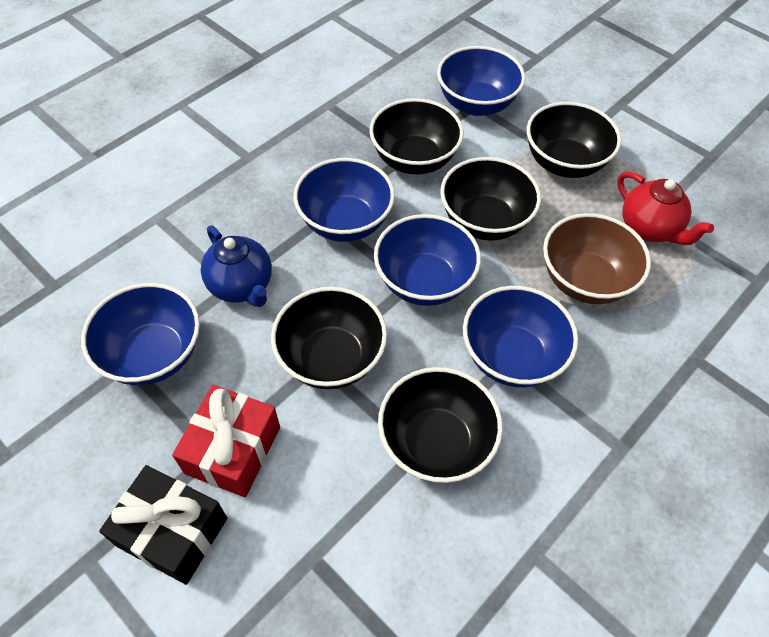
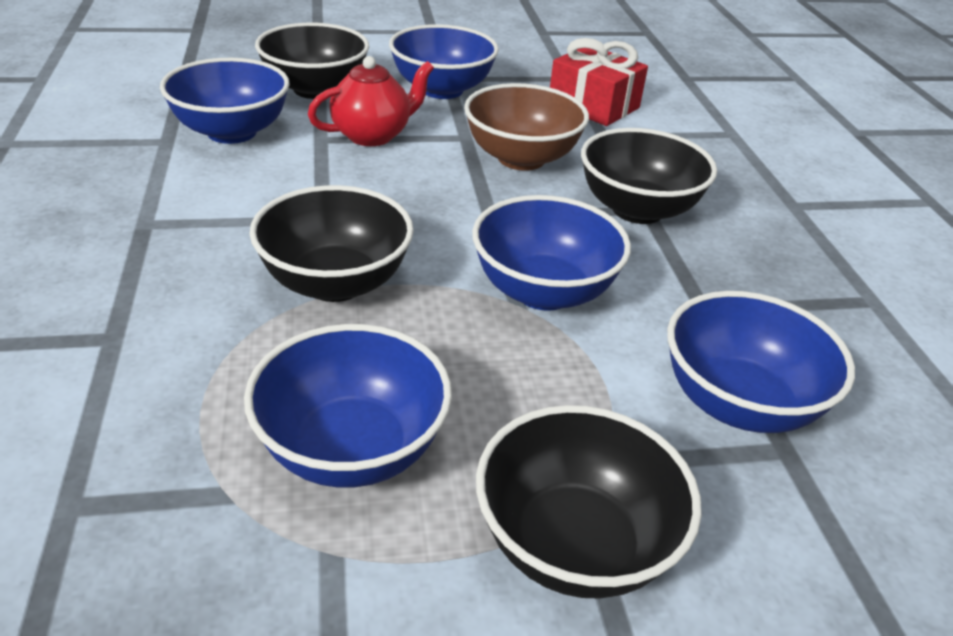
black bowl: [271,287,387,389] [369,98,464,174] [378,367,503,483] [440,157,541,241] [527,102,621,178] = 5 -> [249,185,414,302] [255,23,369,99] [476,405,702,598] [581,128,717,224] = 4
black gift: [99,465,227,585] = 1 -> none = 0
blue teapot: [201,226,272,307] = 1 -> none = 0

